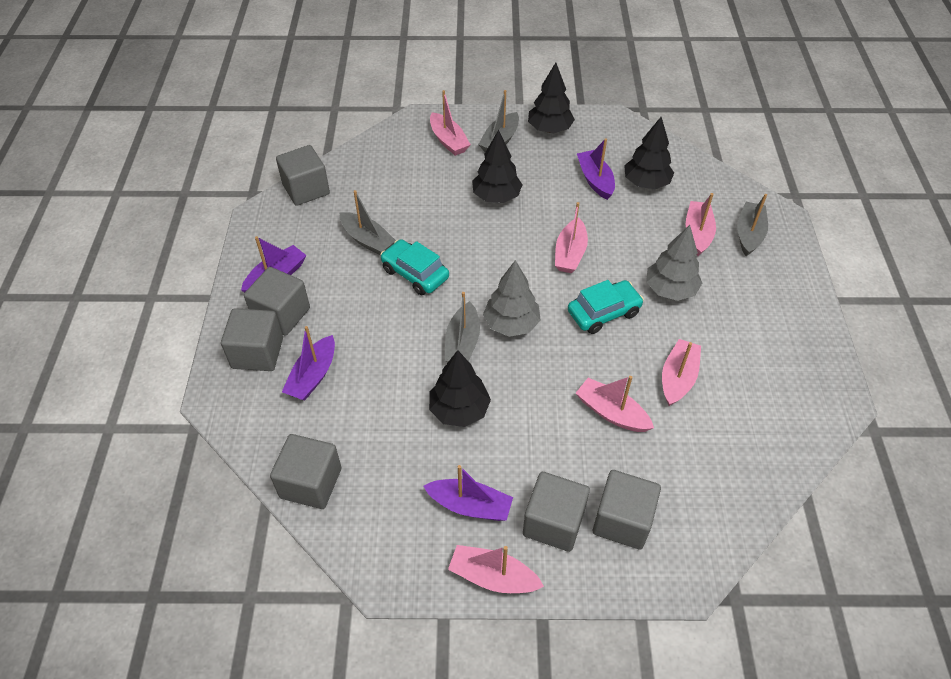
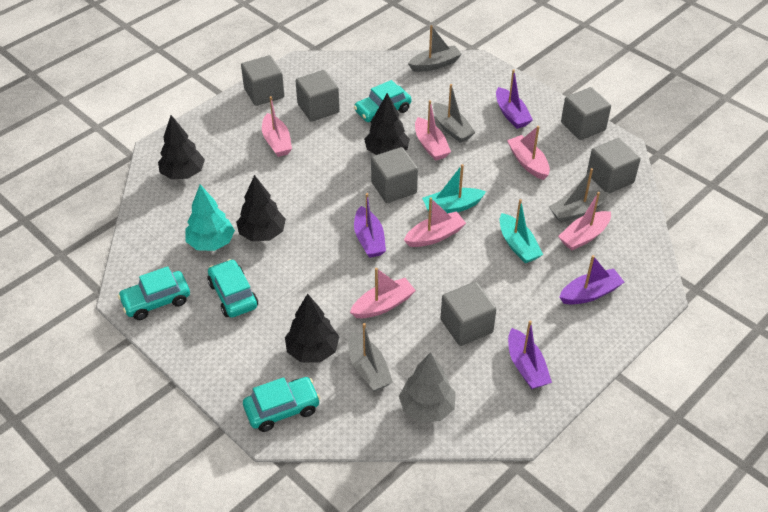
grey tree: [483,260,541,337] [646,225,702,301] = 2 -> [399,352,456,422] = 1
turquoise boat: none = 0 -> [422,164,486,214] [500,199,543,263] = 2
turquoise car: [380,239,449,295] [568,280,644,334] = 2 -> [118,266,190,320] [207,259,258,318] [243,377,321,432] [354,80,411,124] = 4
turquoise tree: none = 0 -> [185,185,235,251] = 1

